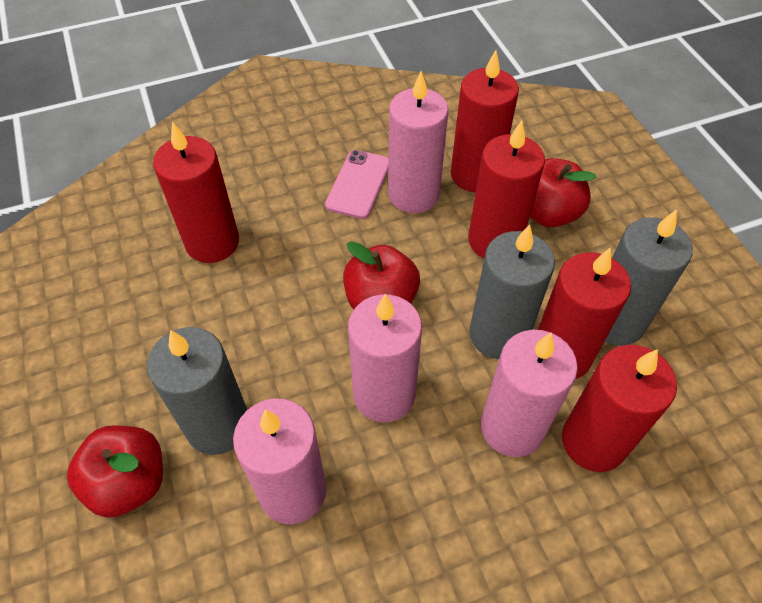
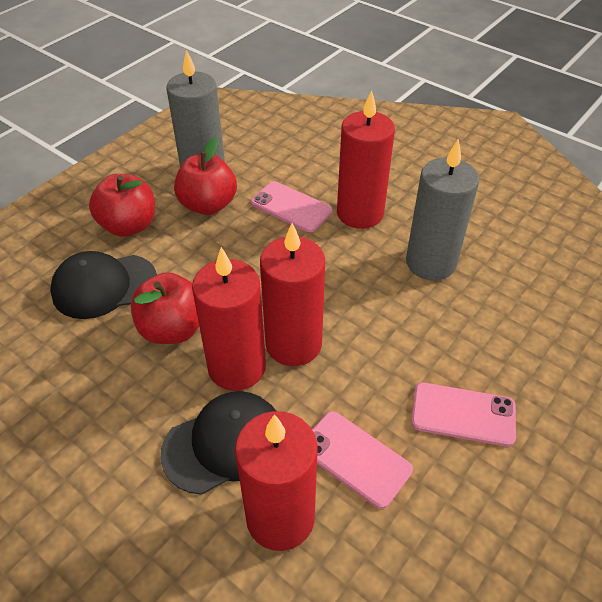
black cap: none = 0 -> [50,251,157,319] [160,391,276,495] = 2
grey candle: [147,327,247,455] [469,224,555,359] [605,209,693,345] = 3 -> [166,50,225,166] [406,139,479,280] = 2
pink candle: [233,398,327,524] [348,294,422,422] [388,71,449,213] [481,330,578,457] = 4 -> none = 0
pink phone: [325,150,389,219] = 1 -> [251,181,332,232] [312,411,413,509] [411,383,516,447] = 3
red candle: [153,122,239,263] [451,50,519,192] [468,120,545,258] [538,247,631,379] [562,345,677,472] = 5 -> [192,247,266,391] [235,411,318,551] [260,223,325,366] [337,90,395,229] = 4

